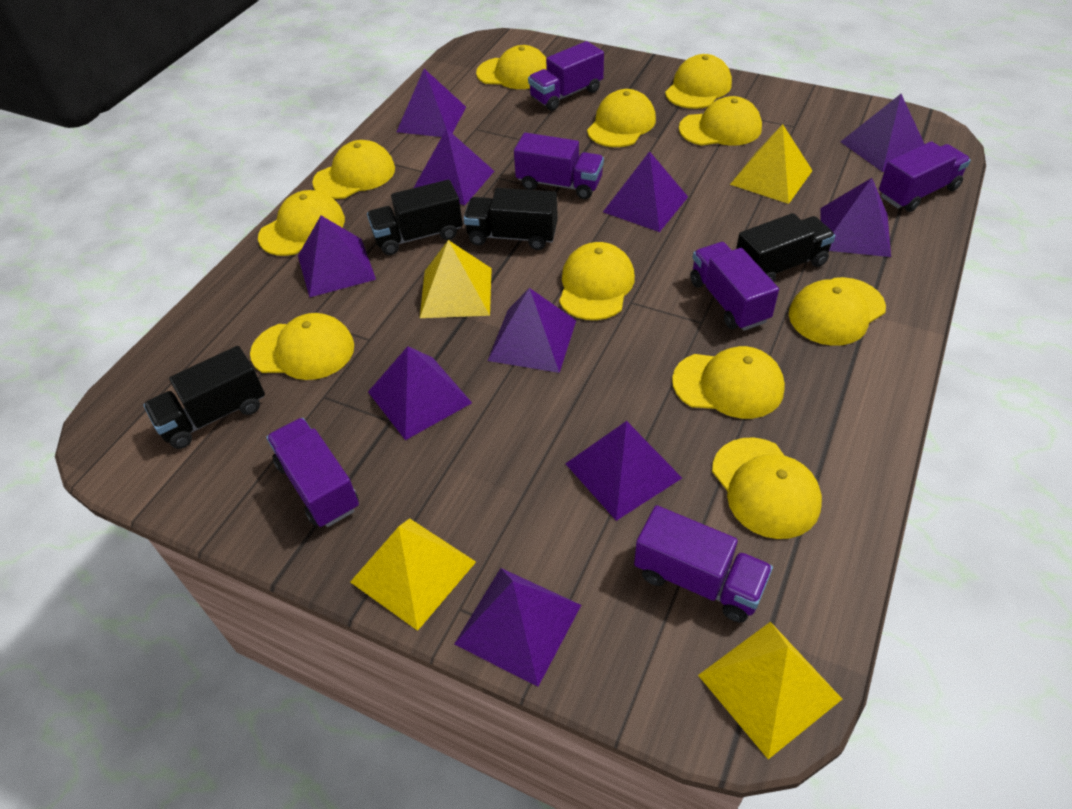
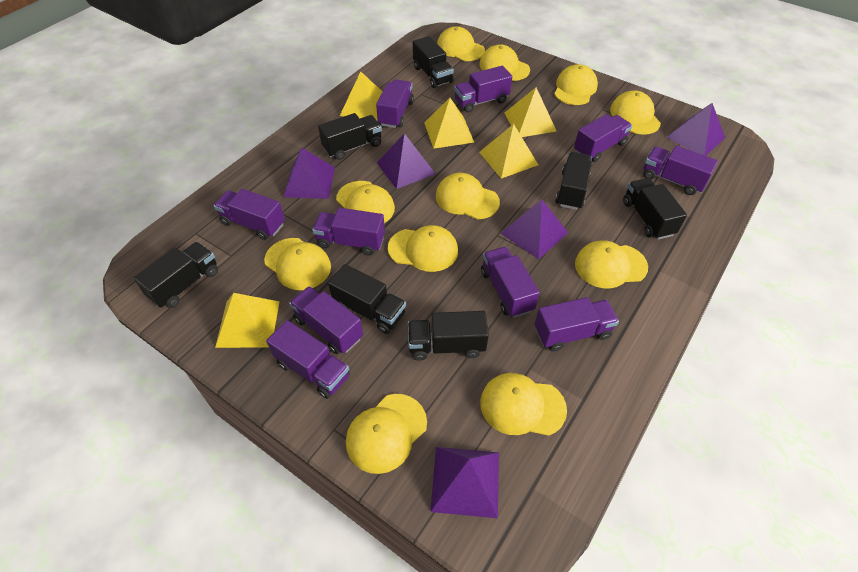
black truck: [144,346,265,449] [367,180,463,255] [464,188,558,250] [736,213,835,282] = 4 -> [133,242,218,308] [318,113,382,160] [328,264,406,334] [408,311,489,361] [413,36,454,88] [555,152,592,210] [623,178,687,240] = 7
purple pyramid: [298,216,376,298] [368,346,472,440] [397,69,466,137] [414,128,494,205] [454,568,581,687] [488,288,576,373] [565,421,682,521] [603,151,688,232] [820,178,891,257] [840,94,924,172] = 10 -> [283,148,335,199] [377,133,436,189] [430,447,499,518] [501,199,568,259] [666,103,725,156] = 5
purple truck: [266,418,359,527] [514,133,604,199] [528,41,604,111] [634,505,773,623] [690,242,779,331] [879,141,971,212] = 6 -> [214,189,285,240] [266,320,350,399] [289,286,363,354] [312,208,385,255] [376,79,414,128] [454,66,512,113] [481,247,540,318] [535,297,619,351] [574,114,632,162] [643,145,718,195] = 10
yellow pyramid: [350,518,476,631] [420,240,492,318] [698,622,842,759] [730,124,813,204] = 4 -> [215,293,280,348] [340,72,383,121] [424,98,474,149] [479,124,538,179] [505,88,557,137] = 5

